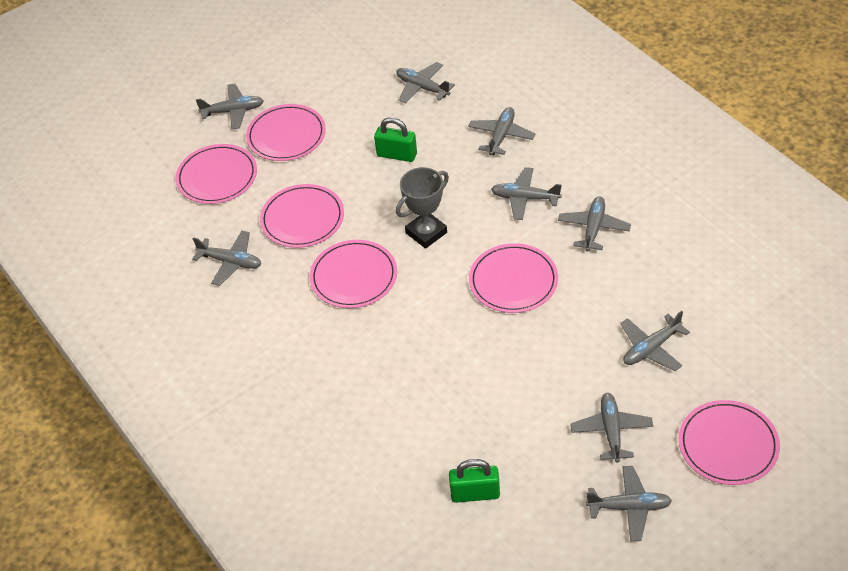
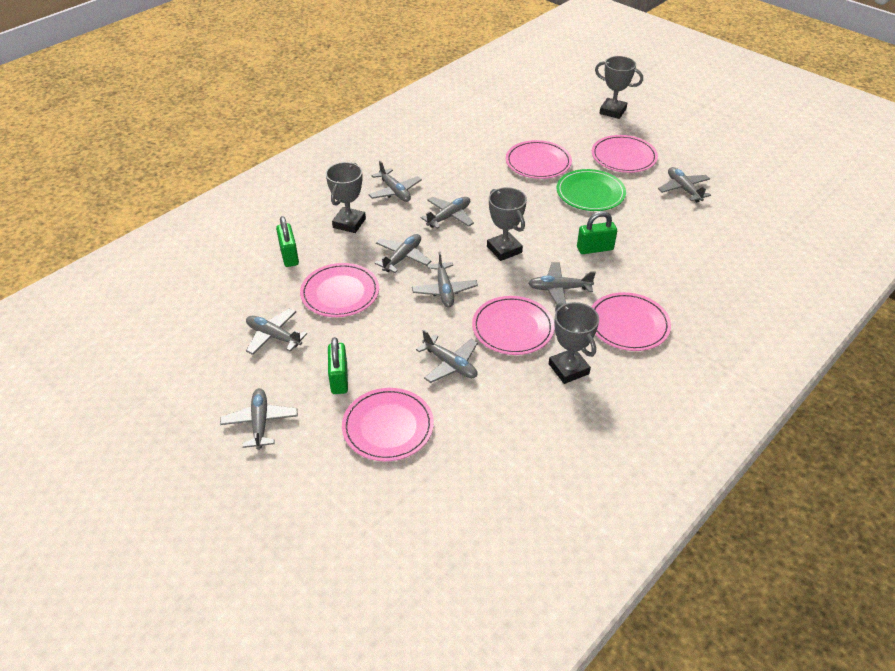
green padlock: [374,117,417,162] [449,459,500,503] = 2 -> [276,216,299,267] [328,337,348,394] [577,211,617,254] = 3
green plate: none = 0 -> [556,169,626,211] = 1
grey trophy: [396,167,449,249] = 1 -> [326,162,366,233] [487,187,527,261] [549,302,599,384] [595,56,643,119] = 4

